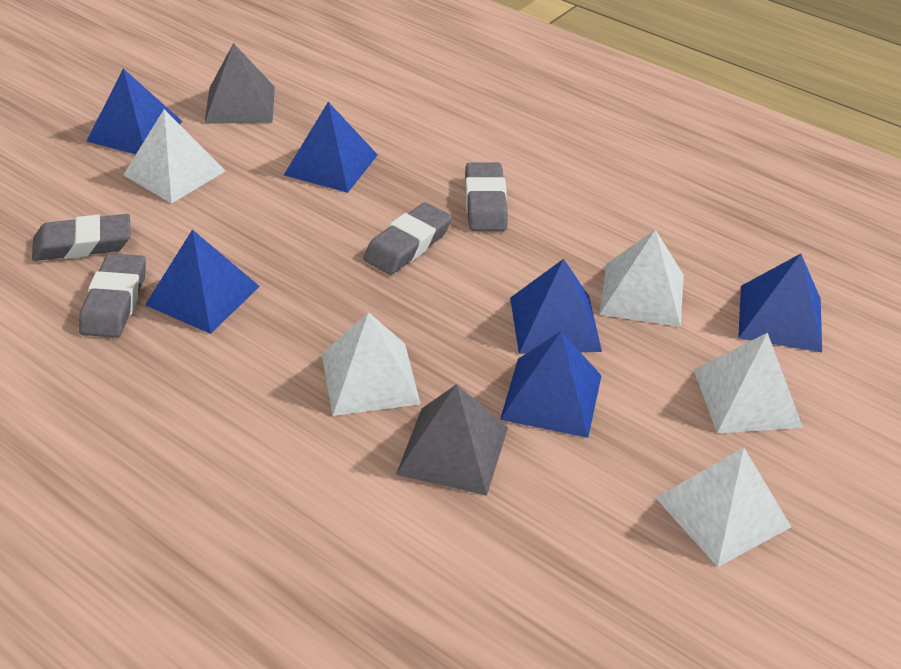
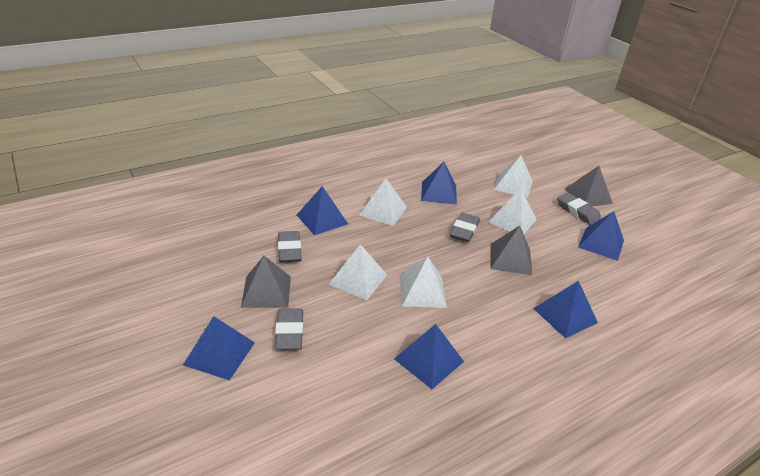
grey pyramid: [204,43,275,124] [396,384,508,496] = 2 -> [241,256,291,308] [490,226,532,275] [565,166,613,207] = 3

